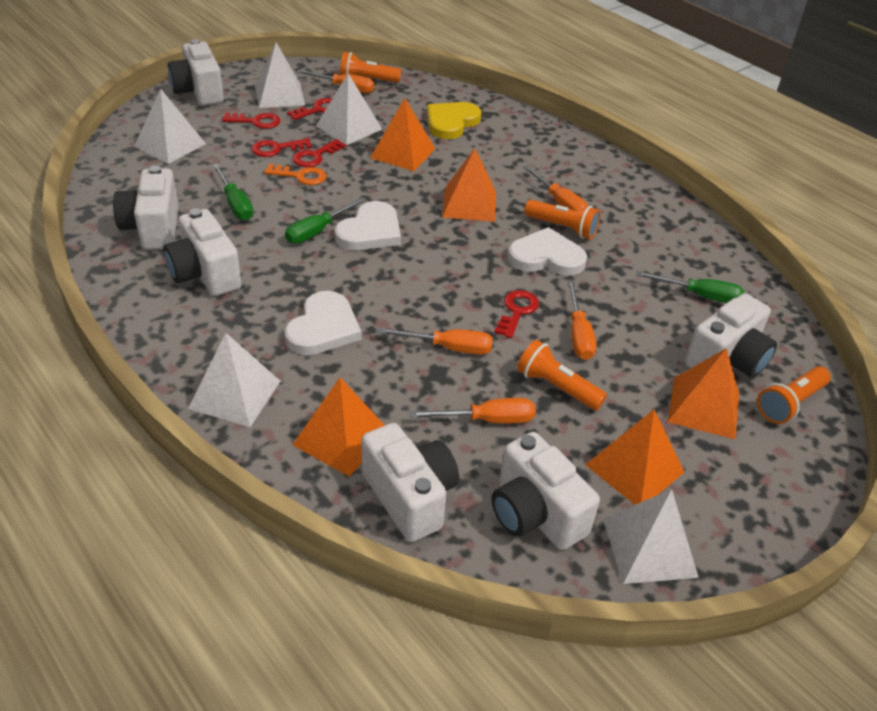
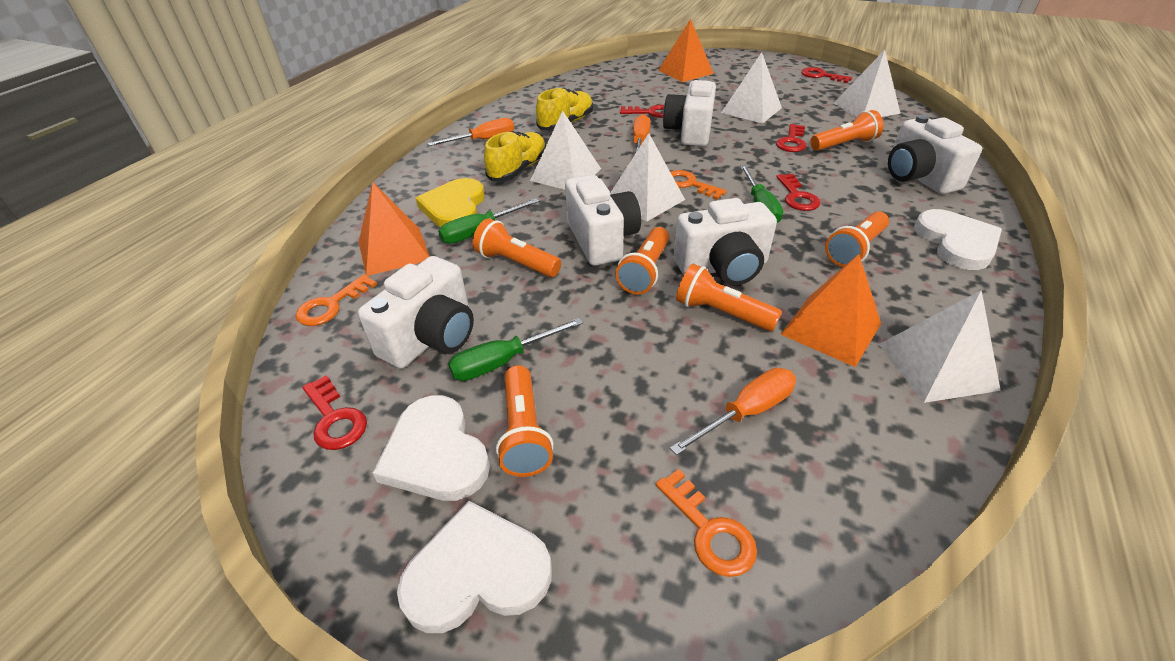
orange flashlight: [340,52,402,83] [517,340,607,411] [524,200,601,239] [757,366,831,424] = 4 -> [473,218,561,277] [496,365,553,477] [615,227,669,294] [676,264,782,331] [810,110,883,151] [825,211,889,267] = 6
orange key: [264,164,326,185] = 1 -> [296,275,377,326] [656,469,757,577] [670,170,727,199] = 3
orange pyramid: [292,377,385,477] [370,98,435,171] [442,148,496,222] [585,409,685,505] [667,348,739,439] = 5 -> [359,182,430,276] [658,19,714,82] [781,254,881,367] = 3
orange screwdriver: [297,70,374,93] [377,328,493,355] [409,398,536,423] [523,166,588,211] [567,281,596,360] = 5 -> [428,118,514,146] [633,114,651,154] [670,368,796,455] = 3
white camera: [113,166,179,250] [163,208,242,296] [168,39,224,105] [362,423,459,542] [491,432,600,550] [685,293,777,378] = 6 -> [358,256,474,369] [565,175,641,266] [663,77,716,146] [674,198,777,286] [888,115,982,194] = 5
yellow shoe: none = 0 -> [484,131,546,181] [536,87,593,131] = 2

